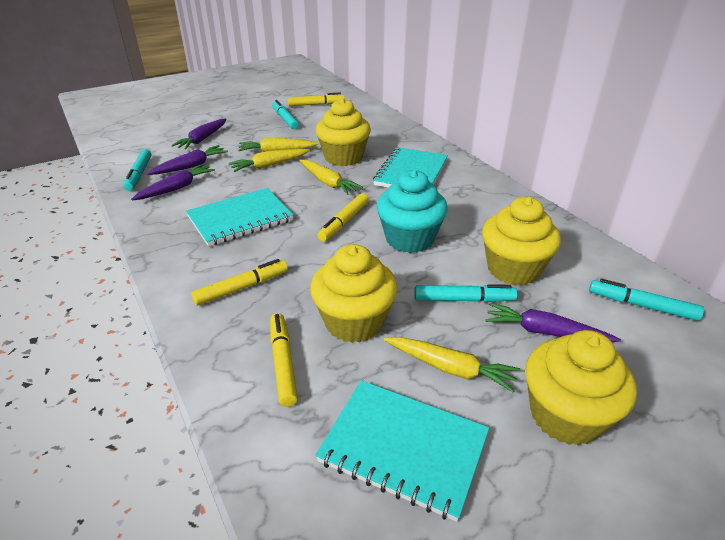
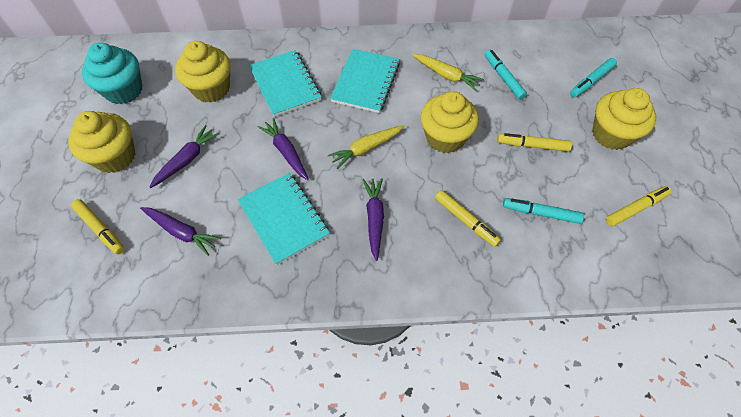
turquoise marker: [123,149,151,191] [272,100,299,129] [414,284,518,302] [589,279,704,321] = 4 -> [484,49,527,100] [503,198,584,224] [570,58,617,97] = 3
yellow carrot: [228,149,310,172] [238,138,319,152] [299,160,363,195] [384,337,520,392] = 4 -> [328,125,404,169] [412,54,484,91] = 2

